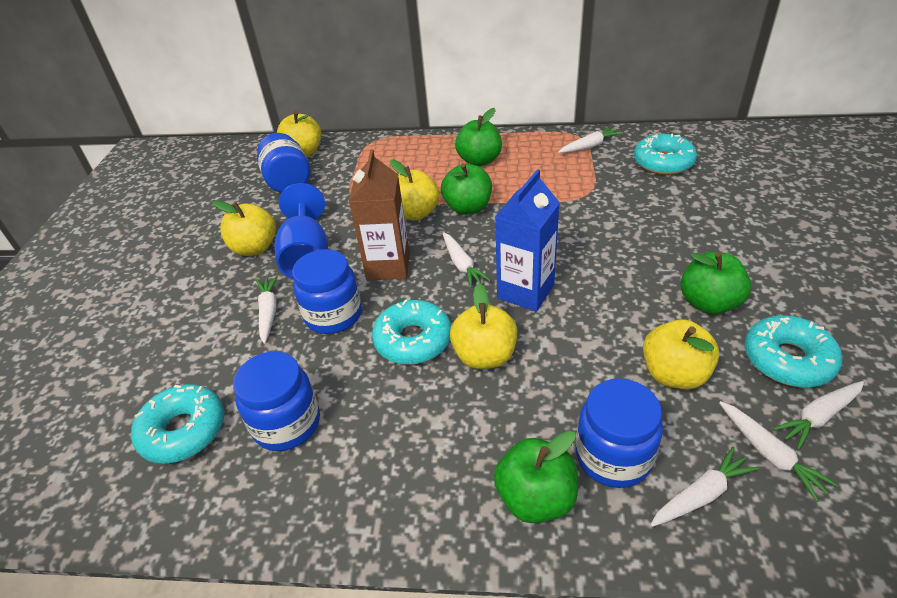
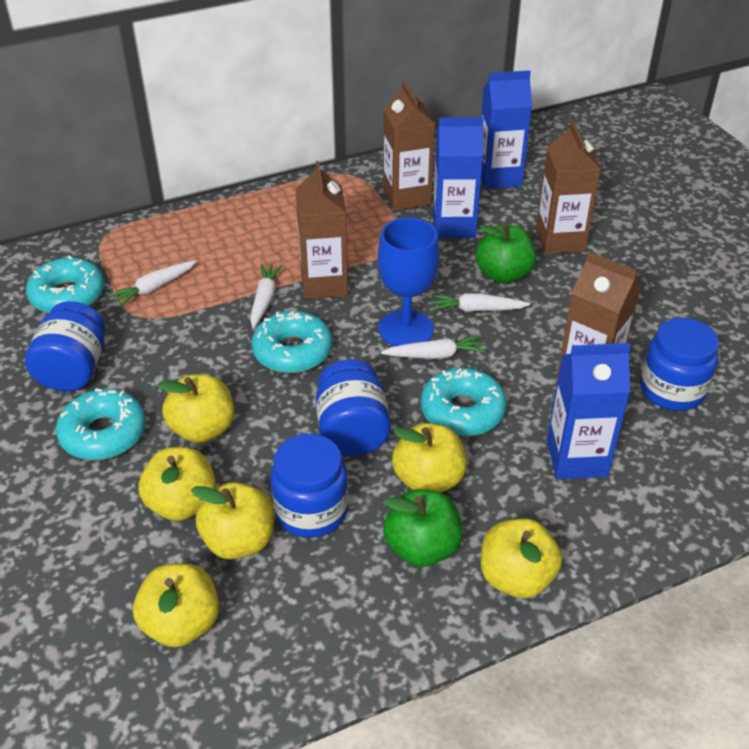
blue carton: [495,169,560,312] = 1 -> [433,117,484,238] [481,70,532,189] [547,343,631,479] = 3
brown carton: [349,149,410,280] = 1 -> [296,161,348,299] [383,81,435,211] [536,121,601,254] [557,252,641,379] = 4
green apple: [441,163,492,215] [455,108,502,166] [494,431,578,523] [681,252,751,315] = 4 -> [383,489,463,567] [476,224,536,284] = 2
white carrot: [256,276,278,344] [443,232,491,288] [558,127,623,153] [650,447,758,527] [719,401,838,502] [773,381,864,450] = 6 -> [108,260,197,307] [250,264,283,328] [381,335,486,359] [431,293,530,312] = 4
yellow apple: [213,201,276,256] [277,111,321,157] [390,159,439,221] [450,284,517,369] [643,319,720,389] = 5 -> [133,563,219,647] [139,447,216,521] [157,374,234,443] [191,482,275,559] [392,423,466,493] [481,518,562,598] = 6

